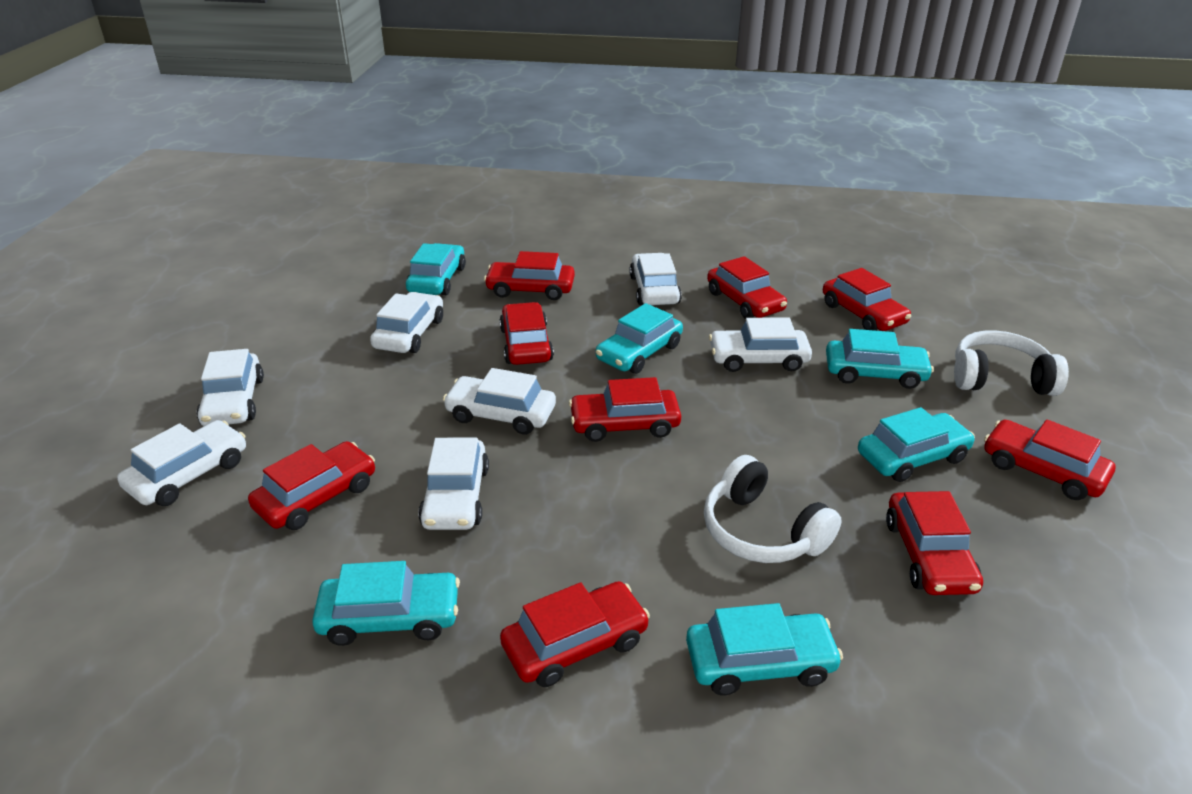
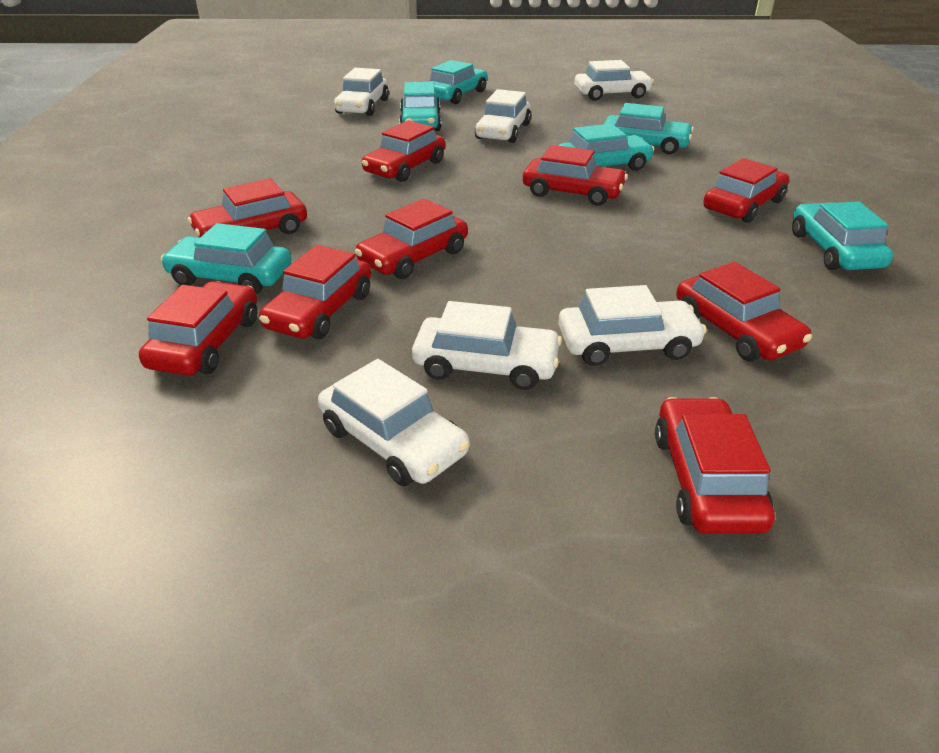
white car: [117,420,246,506] [197,349,264,426] [370,292,443,353] [418,438,489,530] [443,368,556,435] [629,253,682,305] [709,317,812,372] = 7 -> [318,359,470,486] [334,68,389,116] [412,301,562,390] [475,89,531,143] [558,285,707,366] [574,60,654,101] = 6
white headphones: [704,455,842,563] [954,330,1069,396] = 2 -> none = 0

